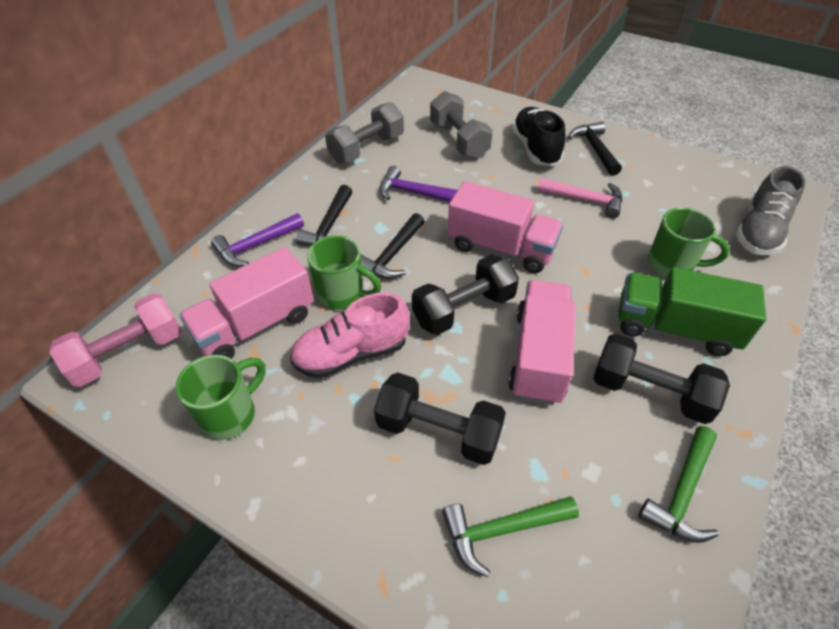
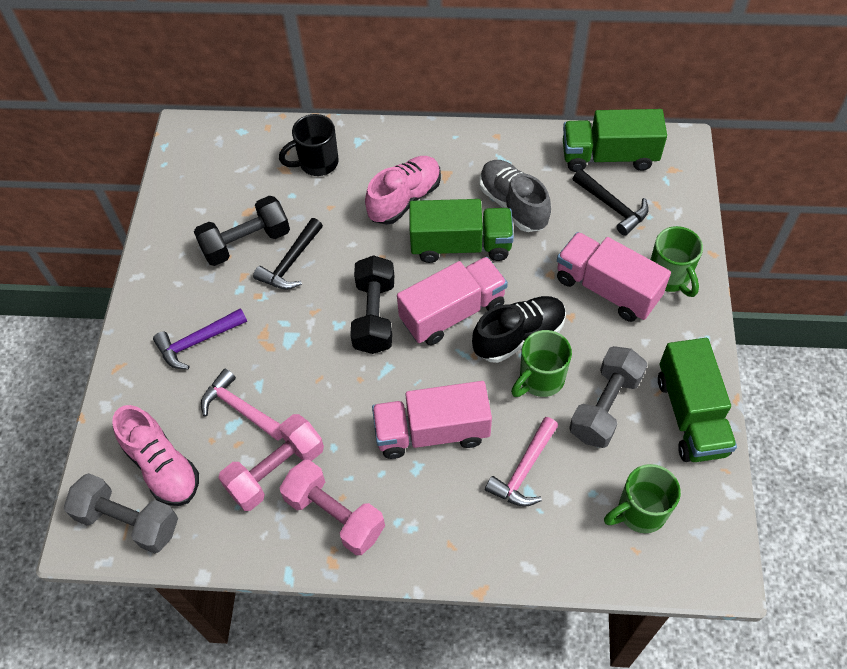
black dumbbell: [374,373,506,465] [412,254,519,335] [593,333,730,424] = 3 -> [194,195,290,266] [350,255,394,354] = 2
black hammer: [296,185,352,246] [361,213,425,279] [568,122,622,176] = 3 -> [253,218,323,290] [573,169,649,236] = 2
black mug: none = 0 -> [279,114,339,176] = 1
green hammer: [442,496,579,577] [639,426,719,543] = 2 -> none = 0
green truck: [618,267,766,356] = 1 -> [409,199,514,263] [563,109,667,172] [658,338,737,462] = 3
pink dumbbell: [49,293,182,387] = 1 -> [218,414,324,511] [280,460,385,555] = 2
pink hammer: [538,178,622,219] = 1 -> [201,369,282,441] [485,417,558,507] = 2
pink shoe: [290,292,410,379] = 1 -> [113,405,199,506] [365,156,441,225] = 2
purple hammer: [211,213,304,266] [380,166,458,202] = 2 -> [153,308,247,369] = 1

